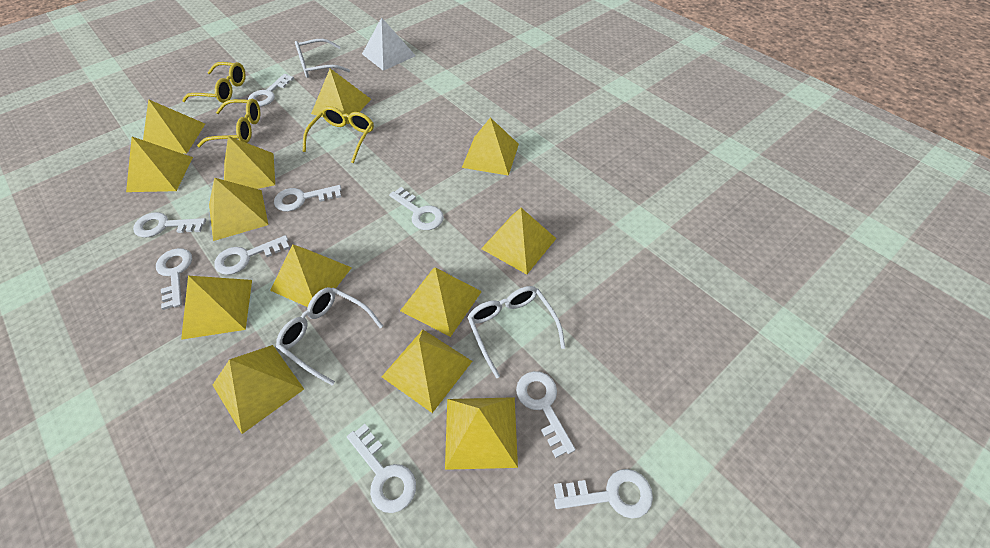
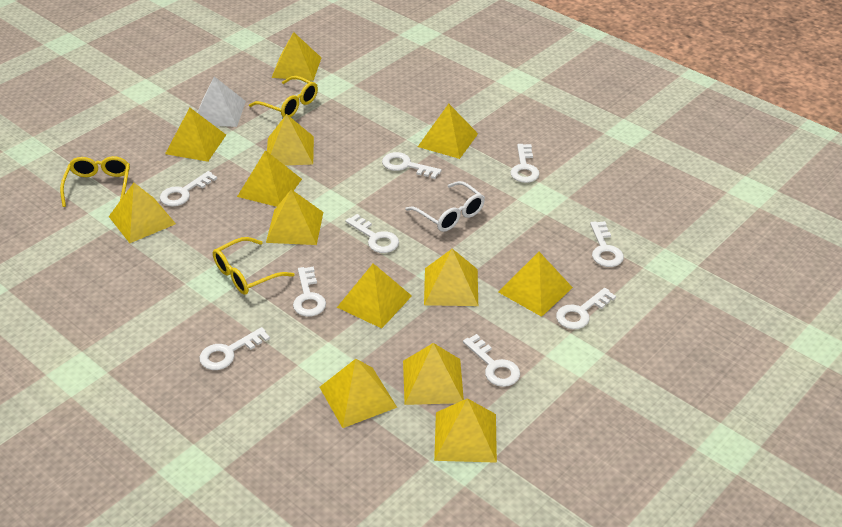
white glasses: [276,287,383,385] [295,39,350,78] [467,286,565,378] = 3 -> [405,181,485,232] = 1

